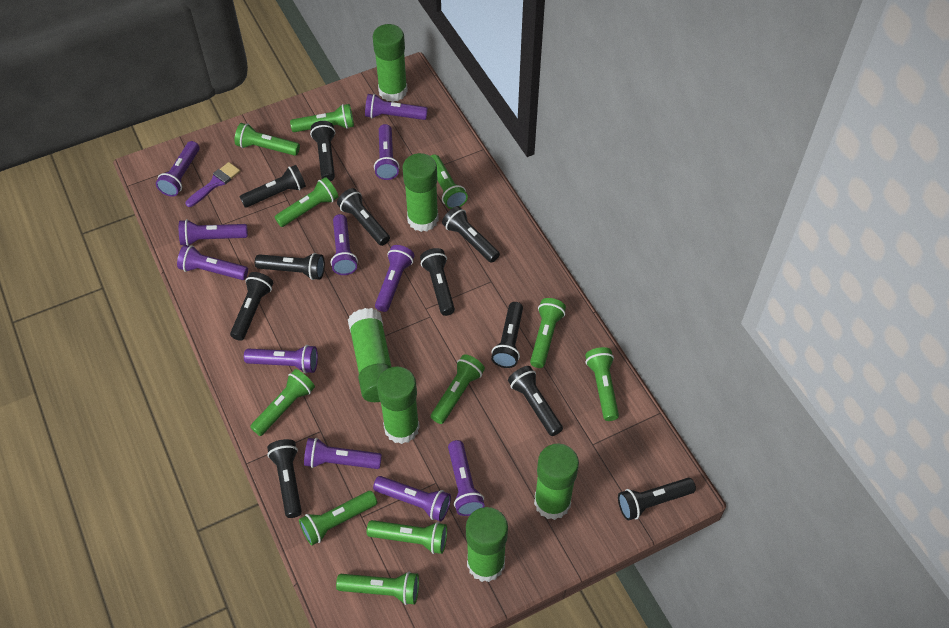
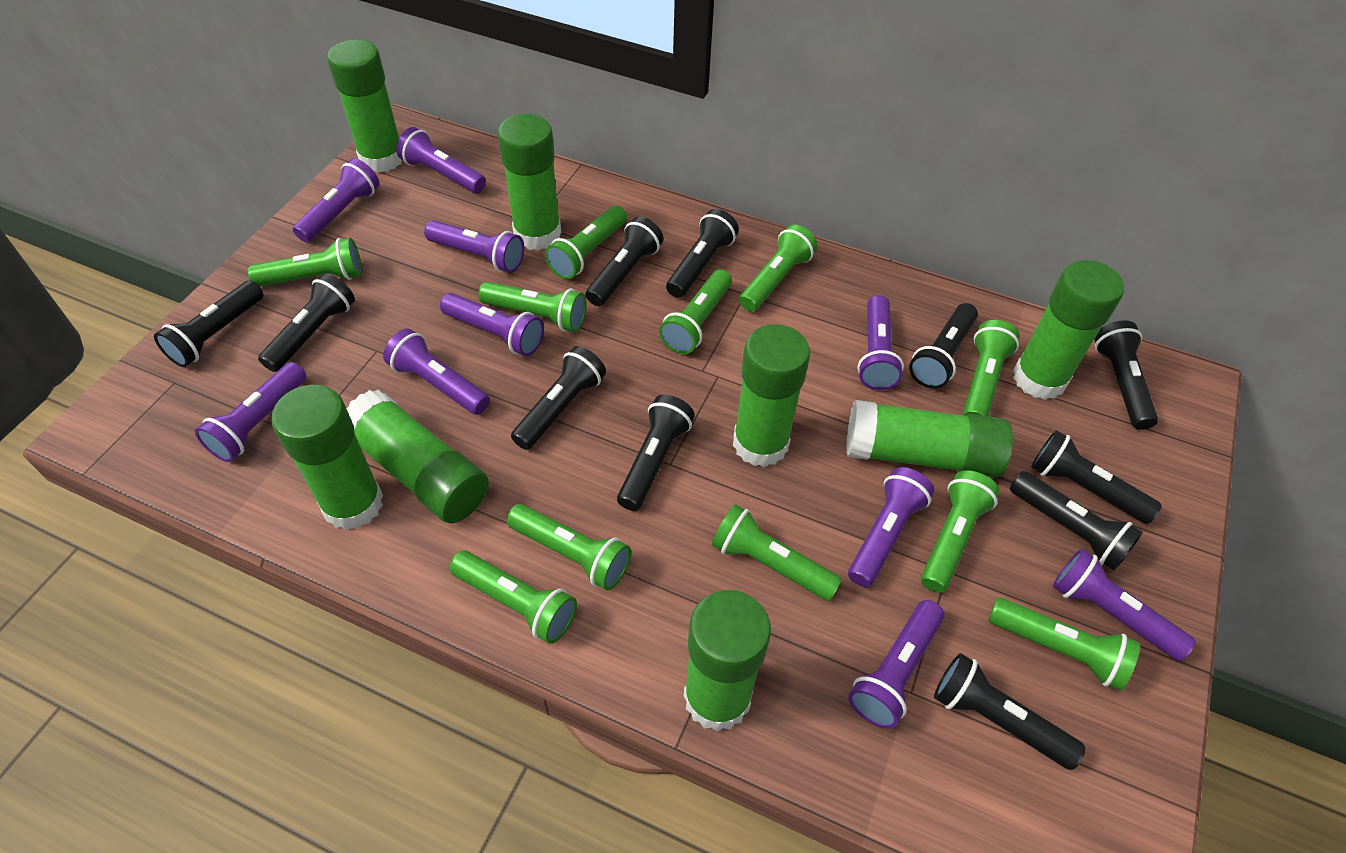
green glue stick: [348,308,392,402] [373,24,408,102] [377,366,420,444] [402,153,439,232] [466,507,508,582] [534,443,579,520] = 6 -> [272,385,383,530] [327,39,402,173] [346,390,489,523] [498,114,561,251] [684,590,771,732] [733,324,810,467] [846,400,1013,478] [1013,260,1124,400] = 8
purple brush: [186,162,240,207] = 1 -> none = 0
purple flashlight: [156,141,200,197] [177,245,248,280] [179,219,248,246] [244,345,318,374] [304,438,382,469] [331,214,358,275] [365,94,428,120] [373,476,451,522] [374,124,400,180] [375,245,414,312] [448,440,485,516] = 11 -> [195,362,306,462] [293,158,380,243] [383,329,490,415] [396,127,486,193] [424,220,524,273] [440,293,544,356] [848,467,934,587] [848,600,944,729] [858,295,904,390] [1053,548,1196,661] = 10

